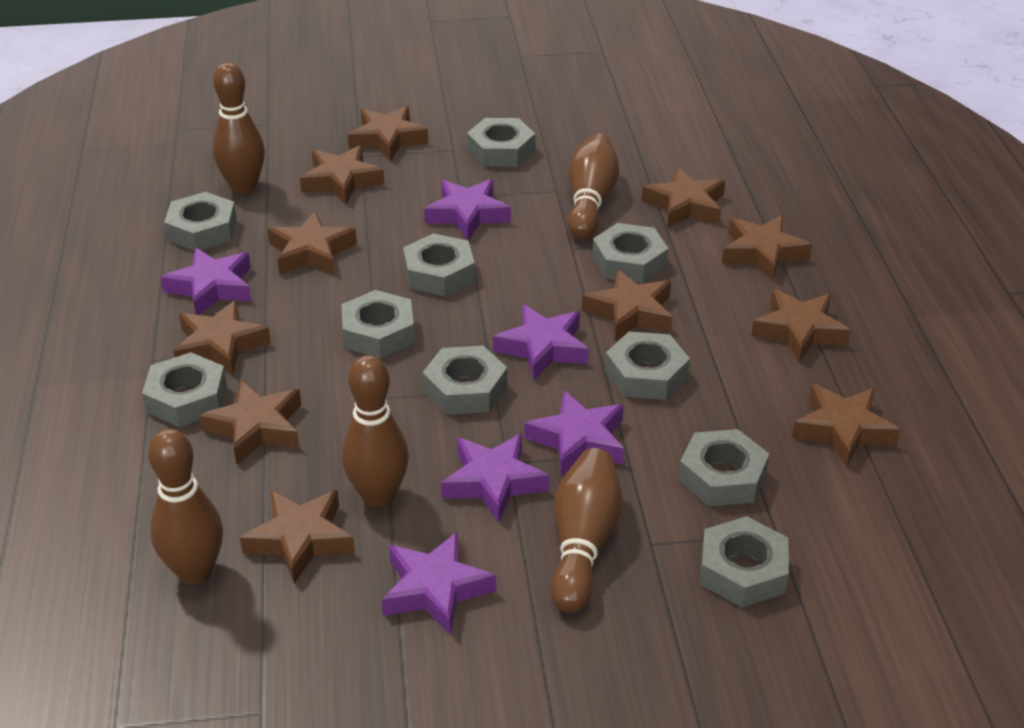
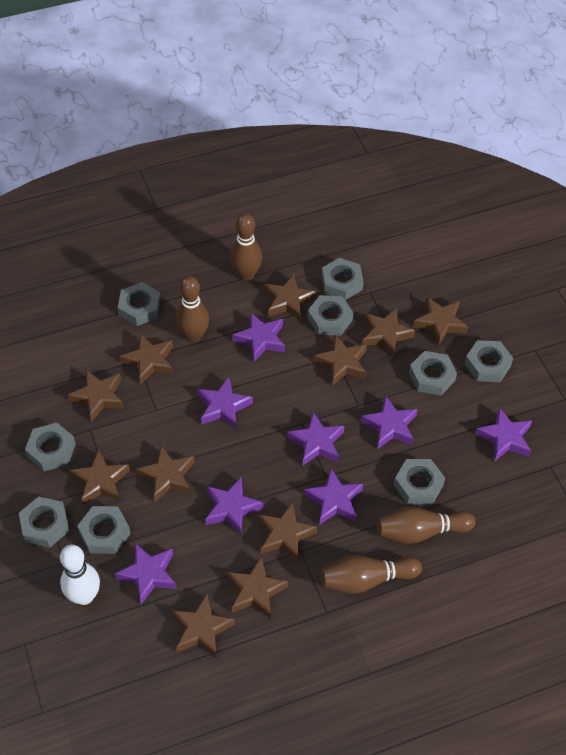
brown bowling pin: [148,429,223,585] [213,62,265,194] [342,355,409,507] [551,448,622,613] [568,134,619,240] = 5 -> [176,276,209,342] [230,213,262,281] [320,555,422,594] [377,507,476,544] = 4
grey nut: [142,352,227,427] [164,192,237,251] [341,290,415,358] [403,233,475,296] [422,346,507,415] [467,118,535,167] [592,223,668,284] [605,332,690,400] [678,429,769,506] [700,516,789,607] = 10 -> [19,497,70,548] [25,423,76,471] [77,506,131,554] [118,282,161,326] [307,295,353,336] [322,258,364,300] [394,459,445,504] [409,351,457,395] [465,340,513,382] = 9
purple star: [161,248,251,315] [382,532,496,634] [424,179,511,240] [441,433,549,522] [493,304,589,380] [525,390,624,476] = 6 -> [115,543,177,604] [197,377,253,429] [205,476,263,535] [232,313,285,362] [287,412,345,465] [304,469,363,525] [361,396,418,449] [475,408,532,462] = 8
white bowling pin: none = 0 -> [60,545,100,605] = 1

